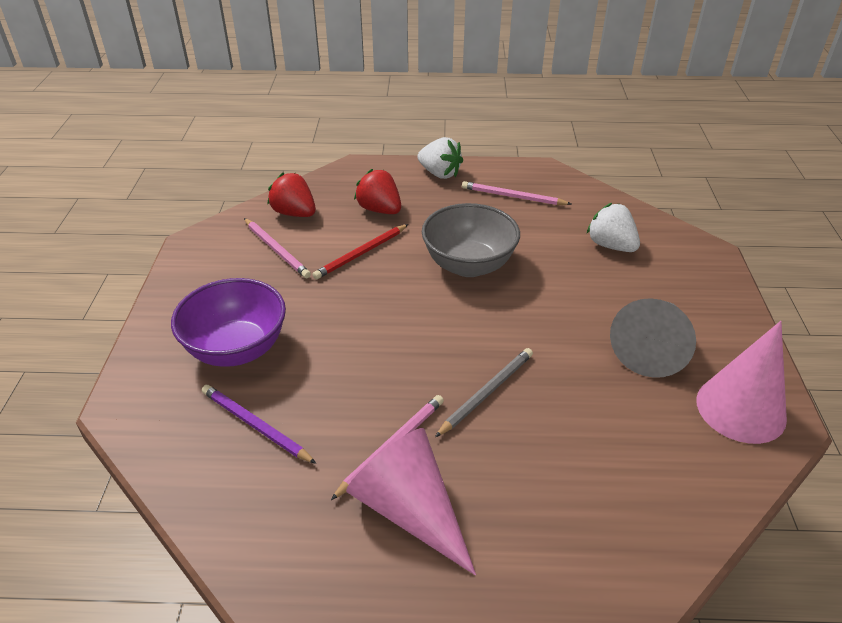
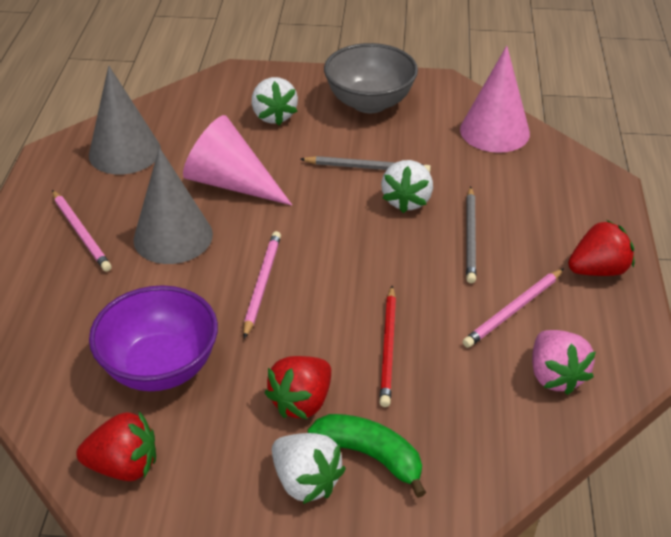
green banana: none = 0 -> [308,414,426,498] = 1
grey cone: [610,298,696,378] = 1 -> [89,66,161,174] [133,148,213,264] = 2
grey pencil: [435,348,533,437] = 1 -> [300,156,431,172] [466,187,476,283] = 2
pink strawberry: none = 0 -> [532,330,596,395] = 1
purple pencil: [202,385,317,464] = 1 -> none = 0
red strawberry: [267,173,316,217] [354,169,401,214] = 2 -> [76,411,156,481] [264,356,331,419] [568,220,635,276] = 3
white strawberry: [417,137,463,179] [587,203,640,252] = 2 -> [252,77,298,125] [272,433,346,504] [381,160,433,213] = 3

